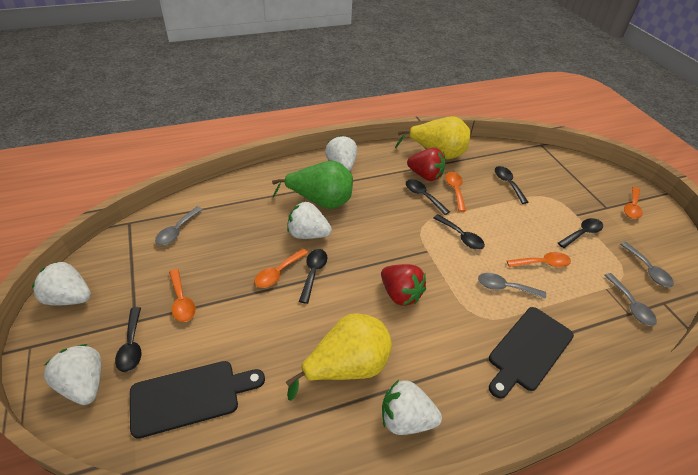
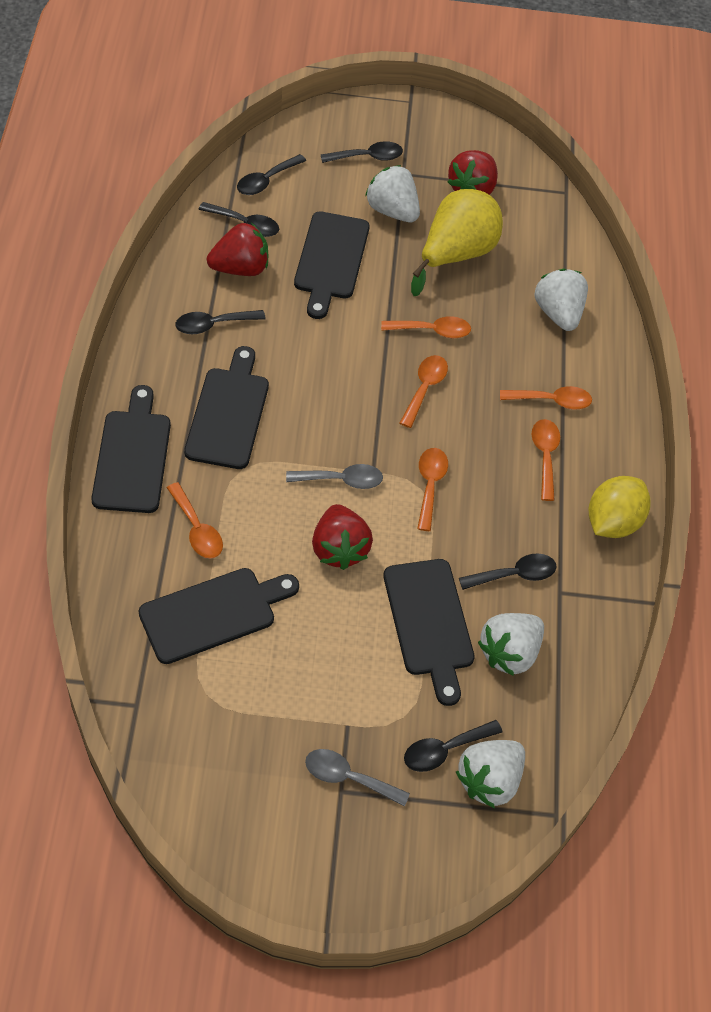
black cutting board: [130,361,265,439] [489,307,574,399] = 2 -> [91,385,171,513] [139,568,299,664] [184,346,269,469] [294,211,370,319] [383,559,475,706] = 5
green pear: [272,161,353,209] = 1 -> none = 0
grey spoon: [155,206,203,245] [478,273,546,299] [604,273,657,326] [620,242,674,287] = 4 -> [286,464,383,489] [305,749,410,807] = 2
orange spoon: [169,269,196,322] [254,248,308,288] [445,172,466,212] [507,252,571,267] [624,187,643,219] = 5 -> [167,482,223,559] [381,316,471,338] [400,355,448,428] [417,448,448,531] [500,386,592,409] [531,419,560,501] = 6
red strawberry: [381,264,426,306] [407,148,445,181] = 2 -> [207,223,268,276] [312,504,373,570] [448,150,498,195] = 3
white strawberry: [32,261,91,306] [44,344,101,405] [287,201,332,239] [325,135,357,171] [382,380,442,435] = 5 -> [365,165,420,222] [456,740,525,808] [478,613,544,676] [534,269,588,331] = 4
yellow lemon: none = 0 -> [588,476,651,538] = 1
yellow pear: [286,313,392,401] [395,116,471,159] = 2 -> [411,189,503,296] = 1

